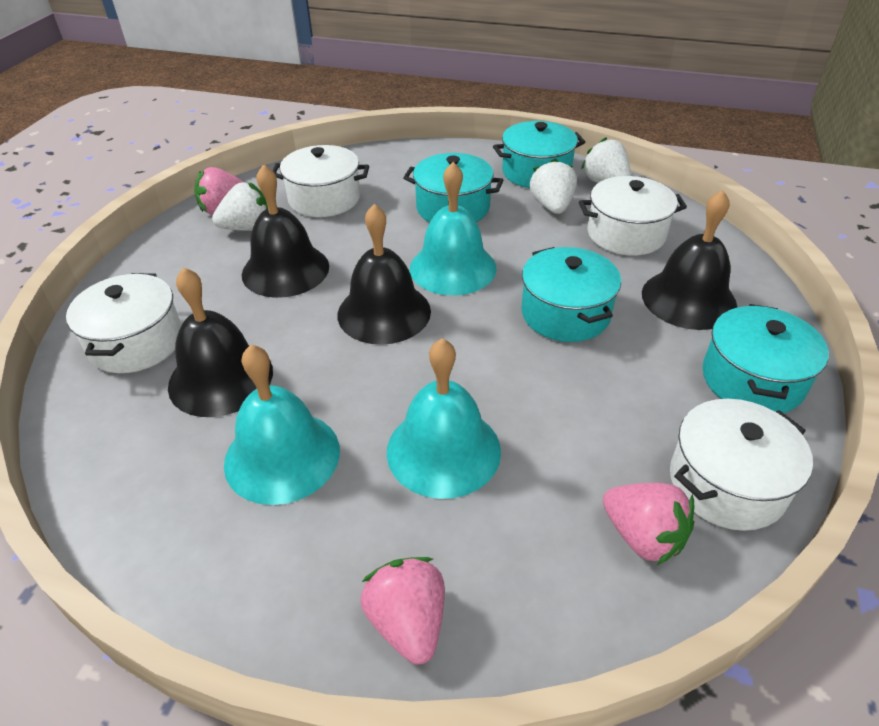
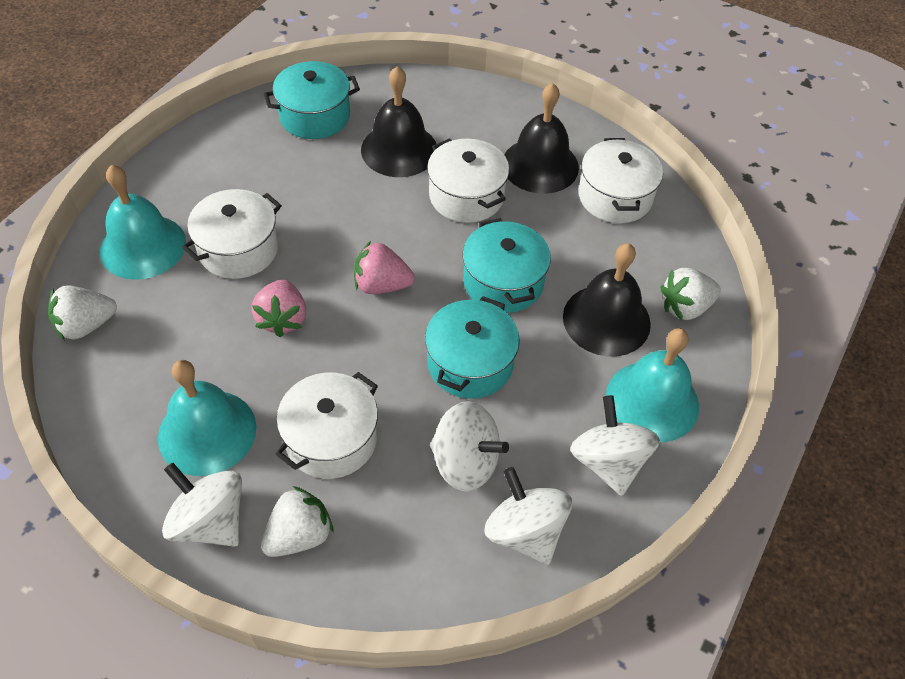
black bell: [168,267,273,417] [242,164,329,298] [338,204,431,345] [642,190,737,330] = 4 -> [361,66,436,177] [504,83,579,194] [563,243,651,357] = 3
pink strawberry: [194,167,243,215] [360,557,445,665] [603,483,694,566] = 3 -> [251,279,306,337] [354,241,415,294] = 2
turquoise pot: [403,153,503,222] [493,121,585,188] [521,247,621,342] [703,304,829,413] = 4 -> [264,61,360,139] [425,296,520,399] [463,218,551,313] = 3
white spinning top: none = 0 -> [162,463,242,547] [430,401,509,492] [484,467,572,565] [570,395,660,496] = 4

